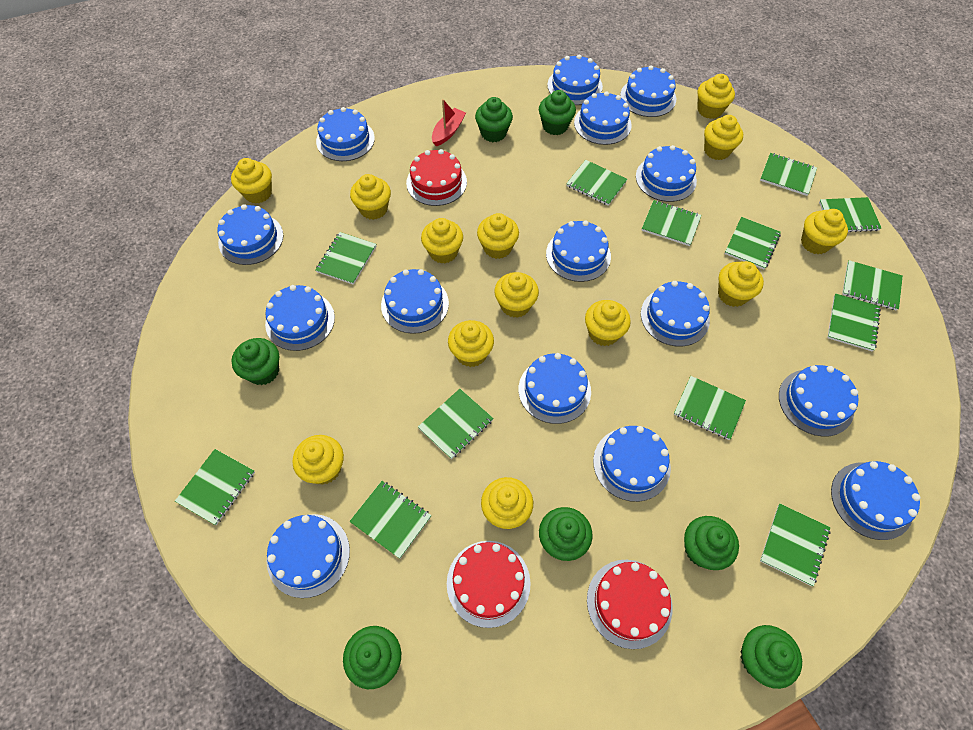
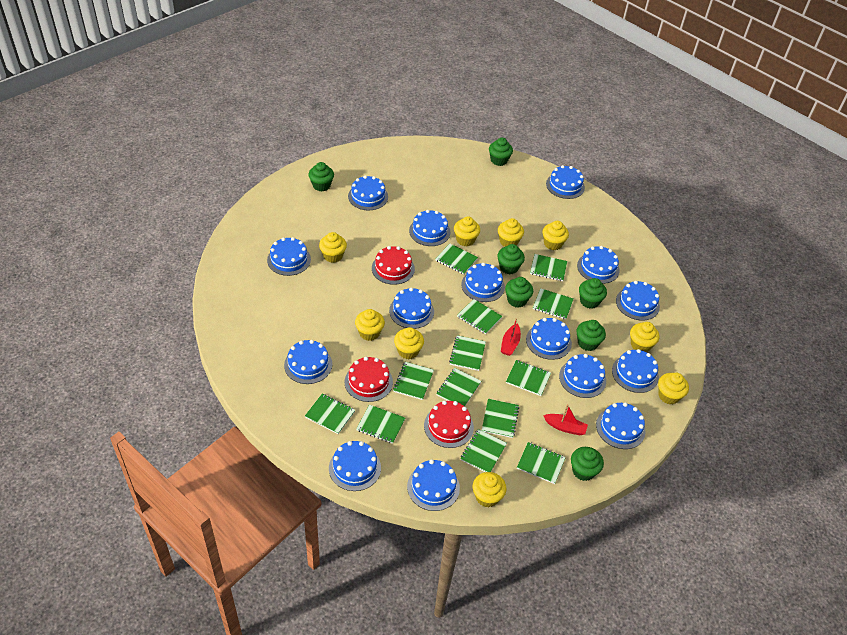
red boat: [432,99,466,146] = 1 -> [501,318,521,356] [543,404,588,435] = 2
yellow cupcake: [231,158,272,204] [293,435,344,485] [350,174,391,220] [421,218,463,264] [448,320,494,367] [477,213,519,259] [481,477,533,529] [494,272,539,318] [585,300,631,346] [698,74,735,119] [704,115,743,160] [718,261,764,307] [801,209,848,254] = 13 -> [319,232,347,263] [355,309,385,341] [394,327,424,359] [454,217,480,246] [473,472,506,507] [498,218,524,247] [542,221,569,250] [630,322,659,352] [658,373,689,404] = 9

